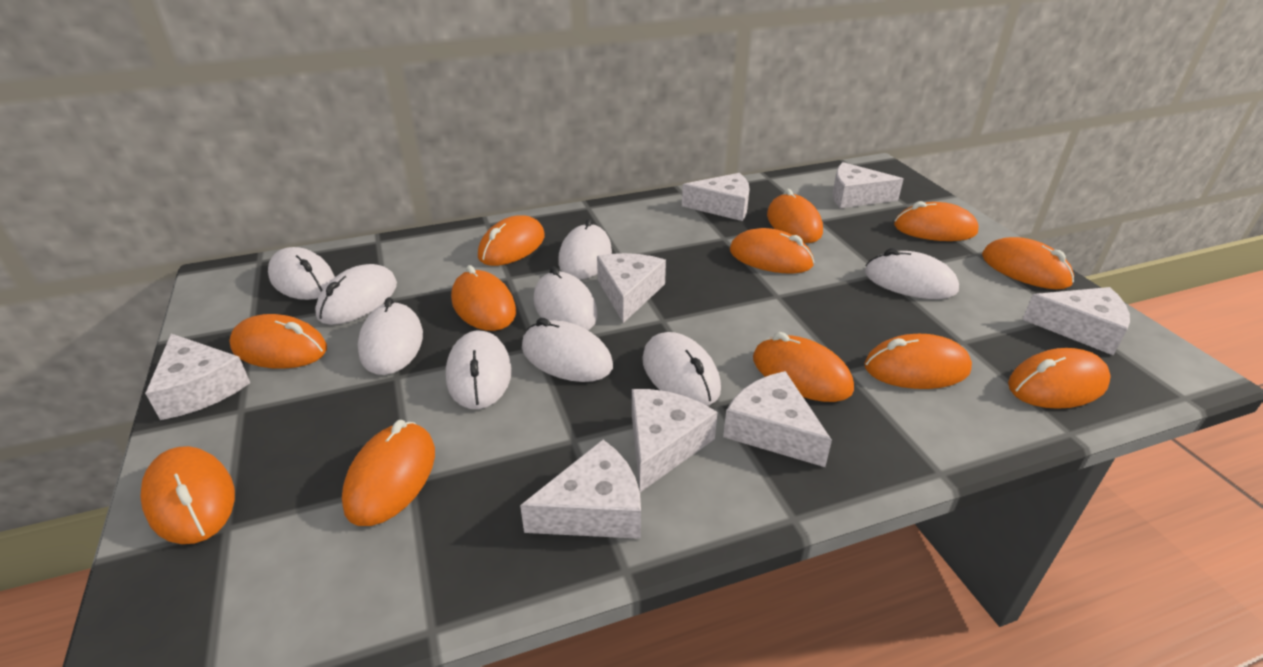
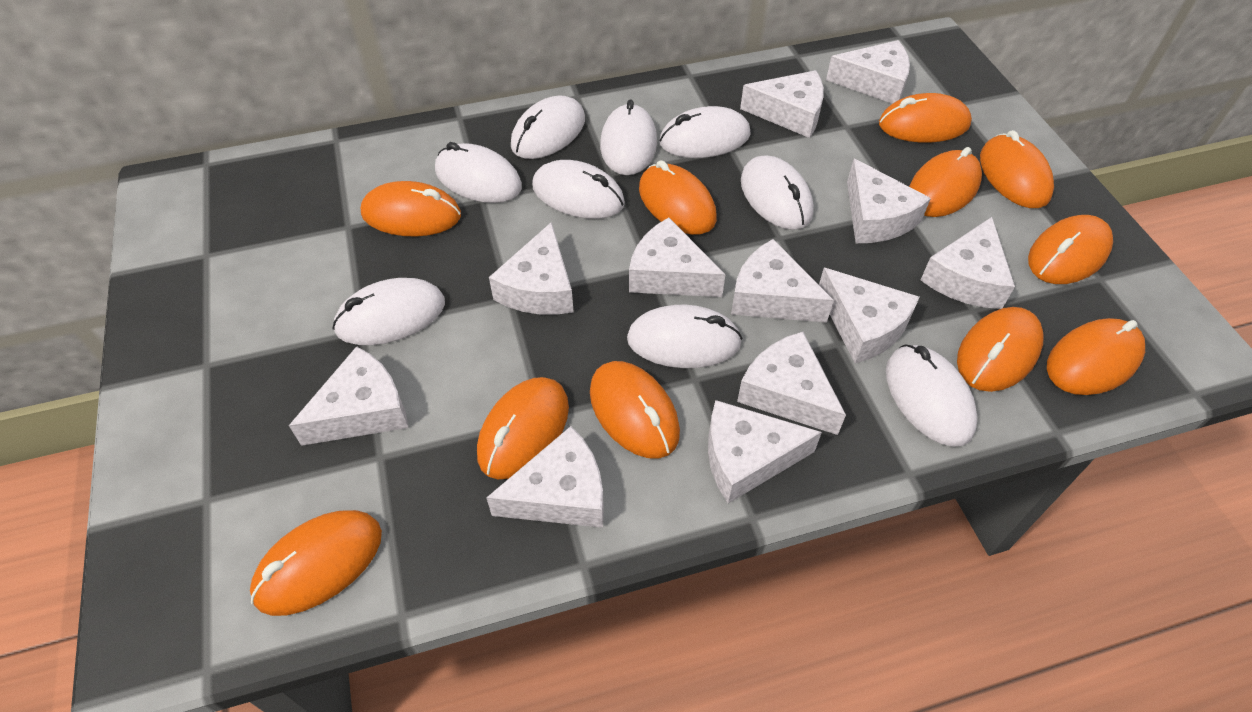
orange mouse: [140,446,235,544] [229,314,327,369] [342,420,435,526] [451,265,516,331] [478,215,545,266] [729,228,814,273] [753,332,854,402] [767,189,823,243] [864,334,972,389] [894,201,978,241] [982,237,1074,289] [1008,348,1111,409] = 12 -> [250,510,382,616] [361,181,461,237] [477,377,569,479] [590,361,680,459] [639,160,717,235] [879,93,972,142] [909,147,982,217] [957,307,1044,392] [980,130,1054,208] [1028,215,1113,284] [1047,318,1145,395] = 11
white cheese: [145,334,250,420] [520,440,641,539] [597,253,666,323] [632,389,718,492] [682,173,750,221] [723,371,832,467] [833,162,904,208] [1022,287,1130,355] = 8 -> [289,346,409,446] [486,426,604,528] [489,222,574,315] [629,217,726,297] [708,400,822,504] [731,239,834,323] [737,332,846,435] [740,70,824,138] [819,268,920,363] [826,40,910,104] [847,159,931,243] [921,217,1015,309] = 12

